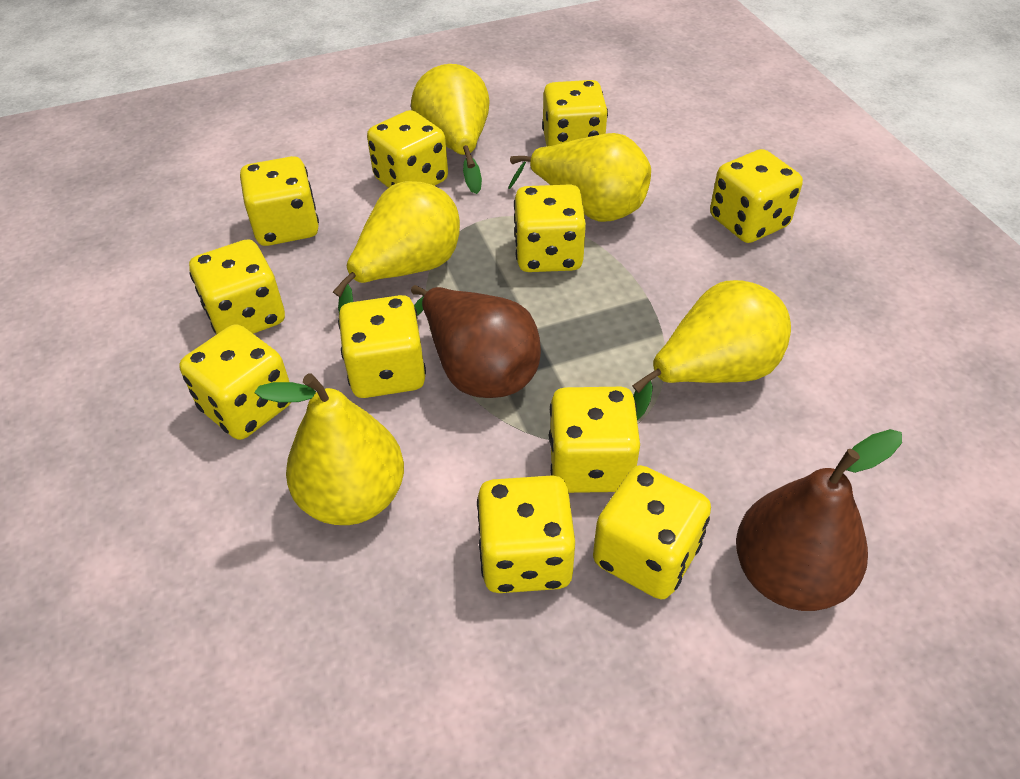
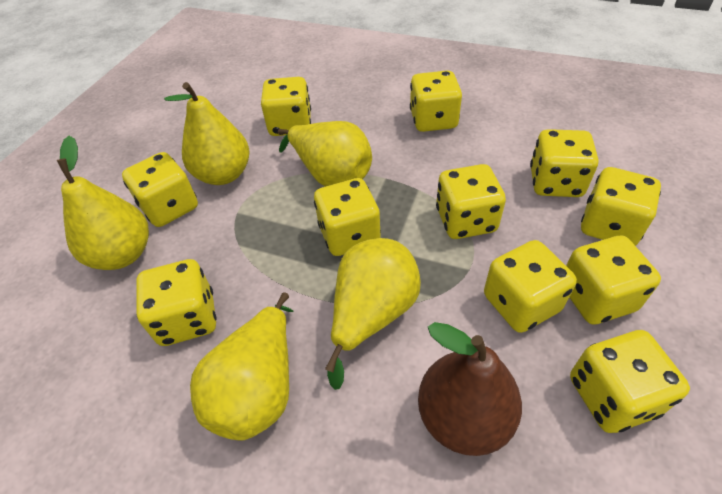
brown pear: [411,285,541,398] [736,429,902,611] = 2 -> [418,322,522,456] = 1

